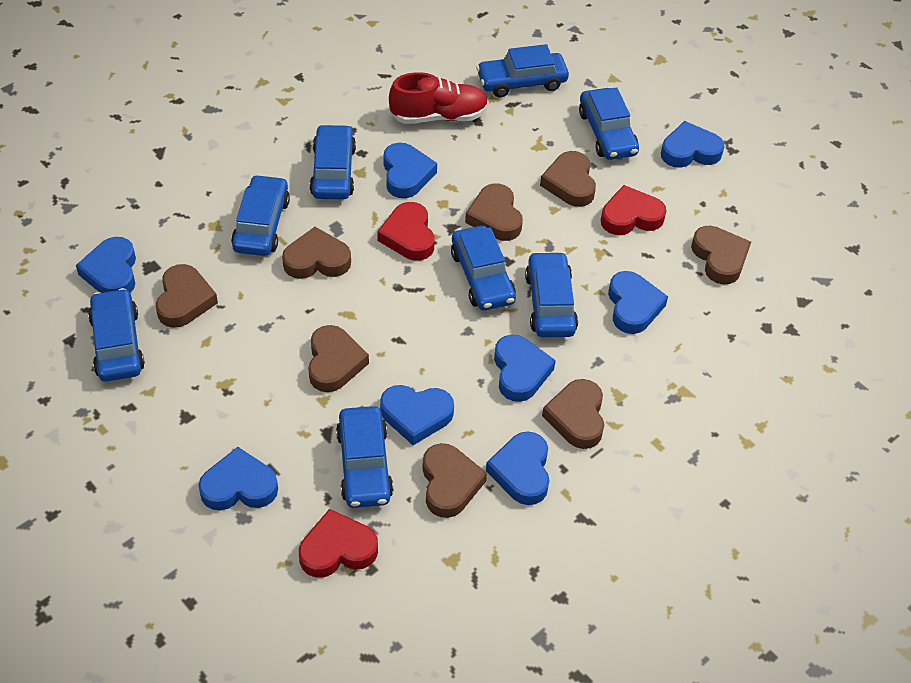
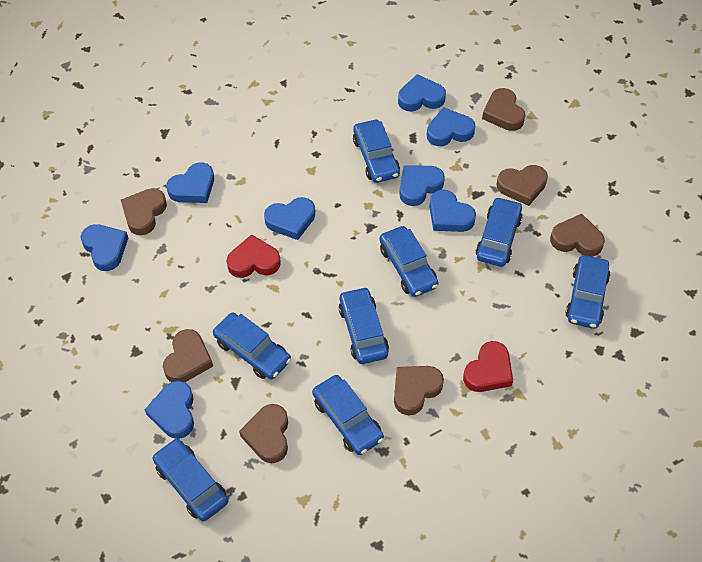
brown heart: [156,264,218,328] [282,227,351,279] [308,325,369,392] [422,443,487,518] [465,183,523,241] [540,151,596,207] [542,379,604,449] [691,226,751,284] = 8 -> [121,188,167,235] [163,329,213,382] [239,404,288,463] [394,366,444,415] [482,88,525,131] [497,165,548,206] [550,214,605,257] = 7
red heart: [299,509,378,578] [377,202,435,261] [601,185,666,235] = 3 -> [227,234,281,278] [463,341,513,392] = 2
red shoe: [389,72,488,124] = 1 -> none = 0

